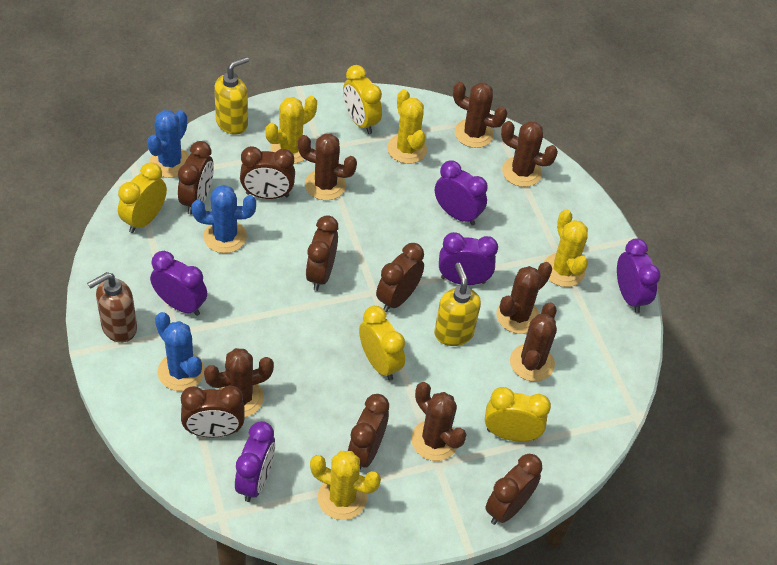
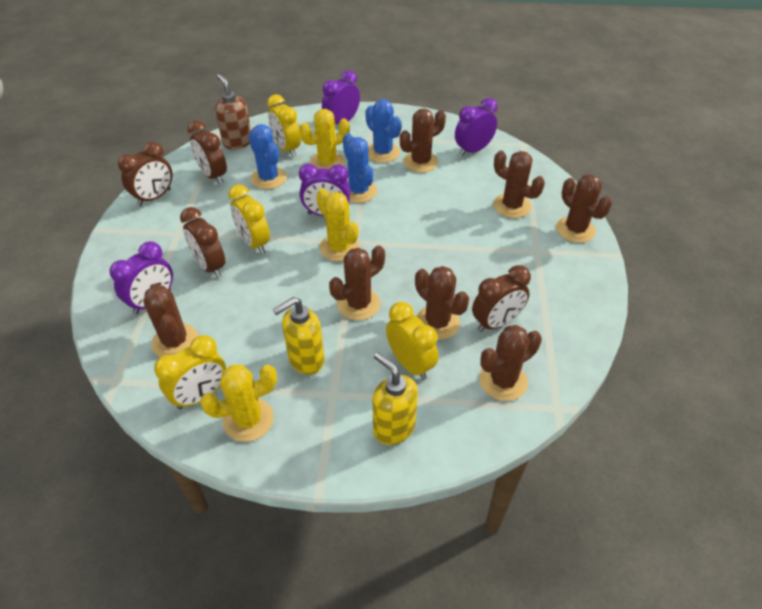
brown clock: [178,141,214,214] [181,386,245,437] [240,146,295,199] [306,215,338,291] [348,394,389,469] [376,243,424,312] [485,454,543,525] = 7 -> [118,141,172,206] [180,207,225,278] [187,120,227,184] [472,265,531,332] = 4
purple clock: [150,251,207,316] [235,421,275,502] [435,161,488,225] [439,232,498,285] [617,238,661,313] = 5 -> [109,241,173,315] [299,164,351,216] [322,70,360,124] [455,98,498,156] = 4
yellow cactus: [266,96,317,164] [310,451,381,520] [387,89,427,164] [544,210,588,287] = 4 -> [200,365,277,442] [299,109,350,169] [316,188,359,262] = 3

